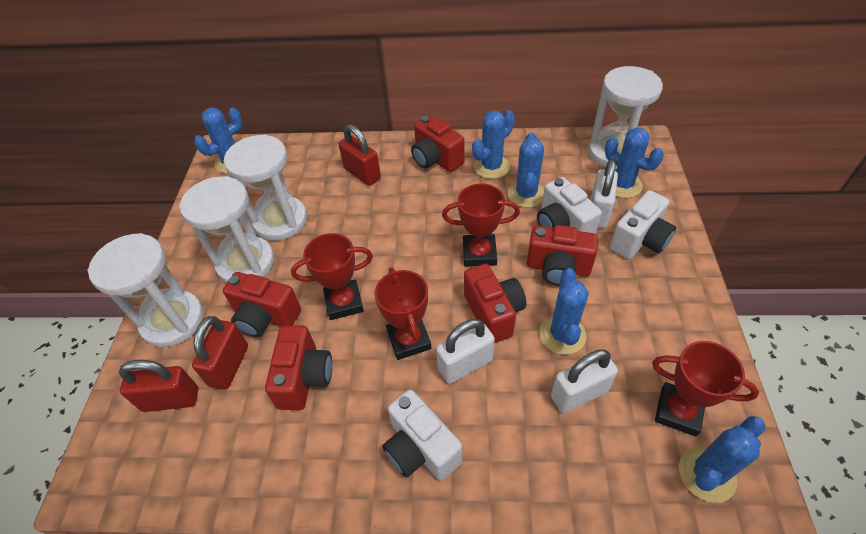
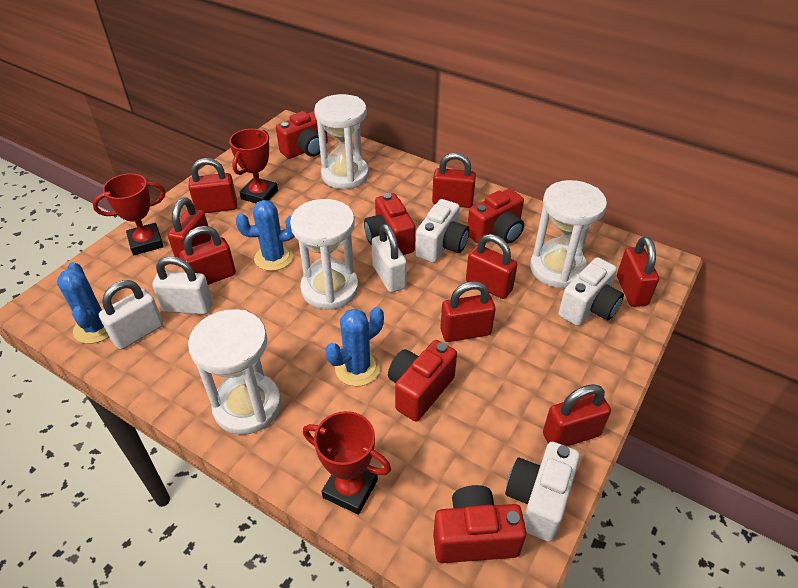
blue cactus: [194,107,242,173] [472,110,515,179] [507,133,544,208] [539,268,589,355] [605,127,664,198] [679,416,766,503] = 6 -> [57,262,109,344] [236,200,295,271] [326,307,384,386] = 3
red padlock: [119,360,198,412] [192,316,248,390] [338,124,381,186] = 3 -> [168,197,211,258] [180,226,236,285] [188,158,237,213] [432,153,476,208] [440,281,496,342] [466,234,518,299] [543,384,611,446] [617,236,659,307] = 8
red trophy: [291,233,373,320] [374,268,431,360] [442,183,520,267] [652,341,759,437] = 4 -> [93,173,166,255] [229,129,278,203] [303,411,391,515] = 3

